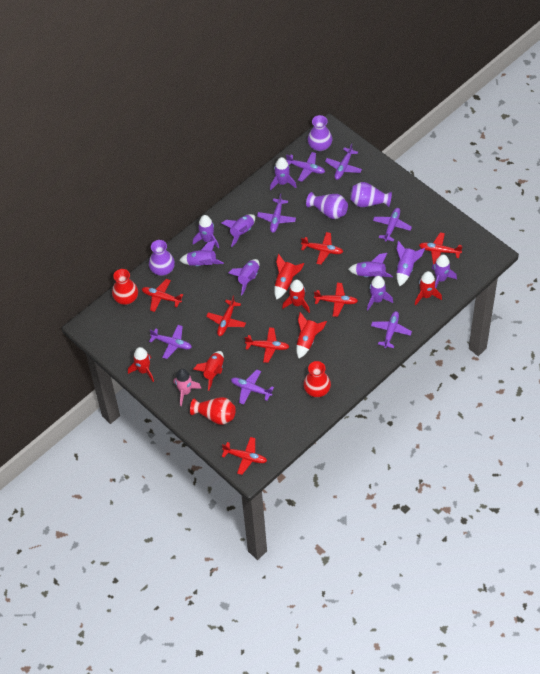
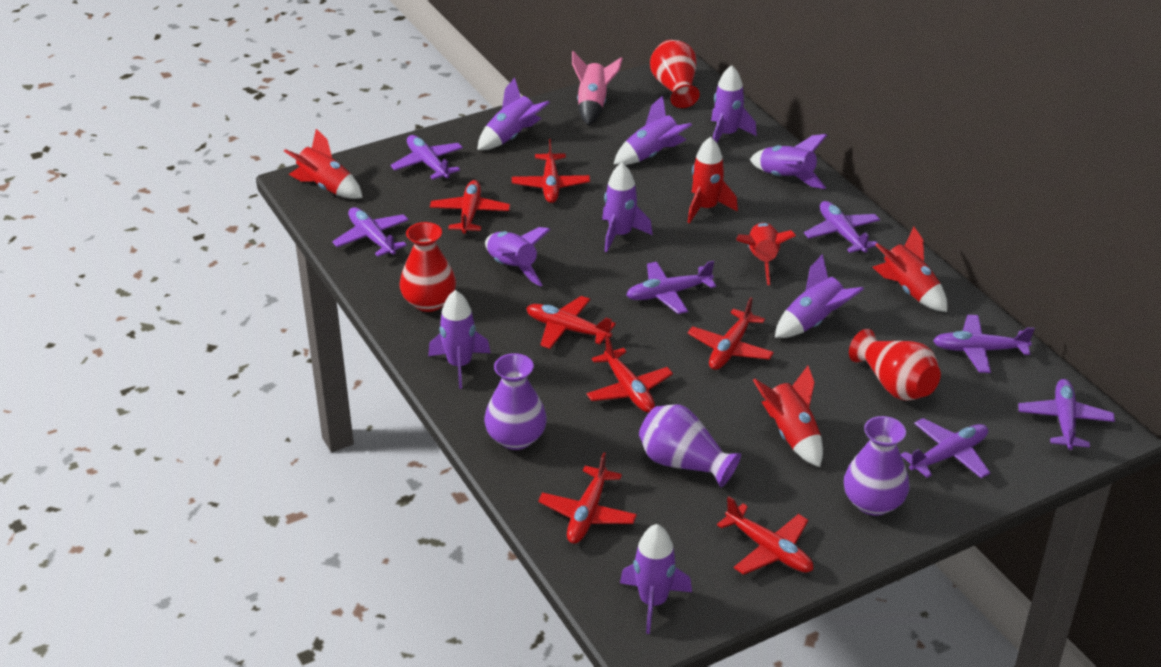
purple vase: [149,240,175,276] [306,192,348,219] [308,115,332,151] [350,182,392,207] = 4 -> [484,353,547,450] [639,405,741,488] [844,416,910,516] = 3
red rocket: [128,347,154,382] [193,351,224,391] [274,254,305,300] [282,279,310,313] [297,312,327,358] [415,271,442,305] = 6 -> [284,129,363,199] [687,137,738,223] [736,223,796,285] [753,366,823,467] [873,227,947,312] = 5

